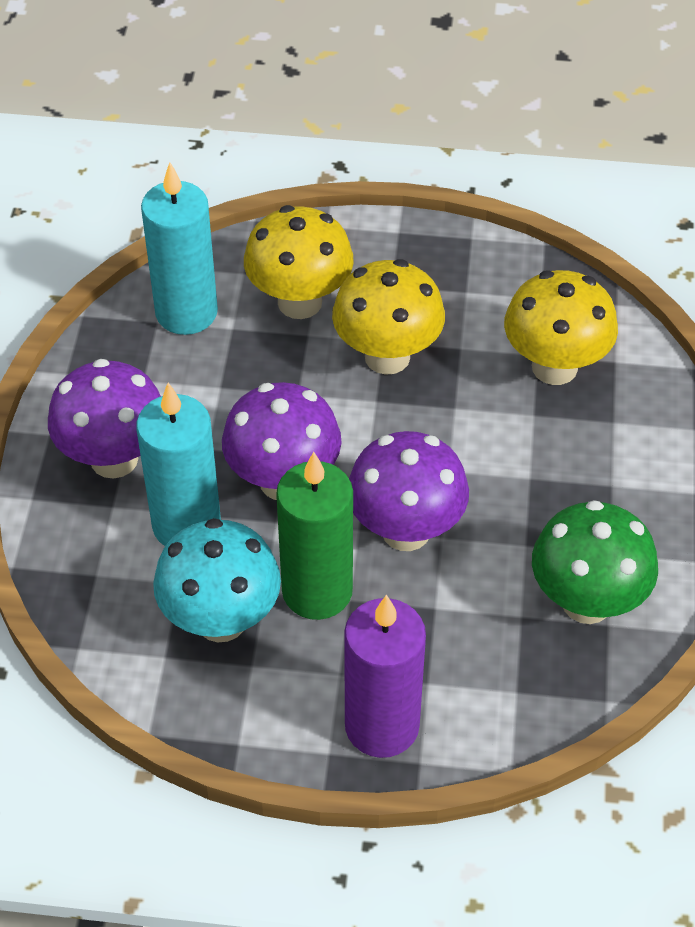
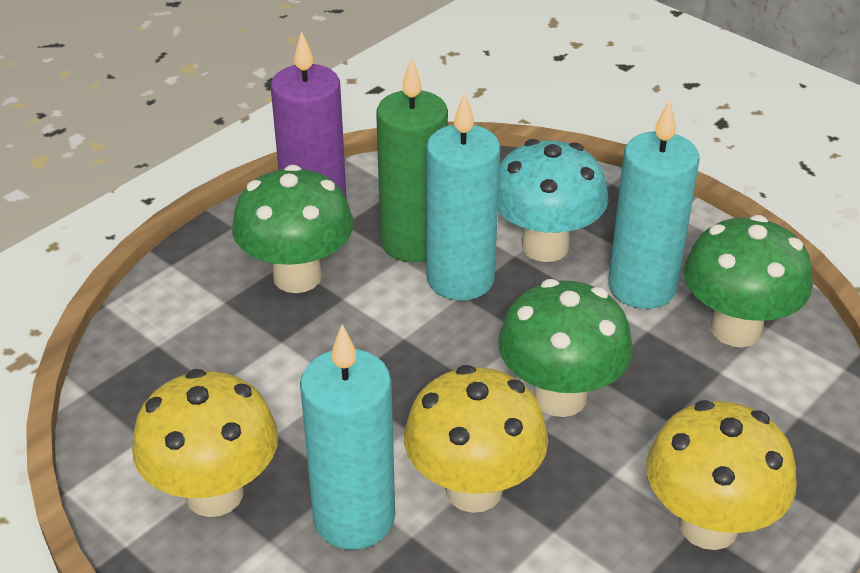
green mushroom: [532,500,658,624] = 1 -> [232,165,354,293] [498,279,633,417] [684,215,813,347] = 3
purple mushroom: [48,359,161,479] [222,382,342,500] [349,431,469,551] = 3 -> none = 0
turquoise candle: [136,383,221,546] [141,162,218,335] = 2 -> [300,325,395,550] [426,92,501,301] [608,100,700,309] = 3

